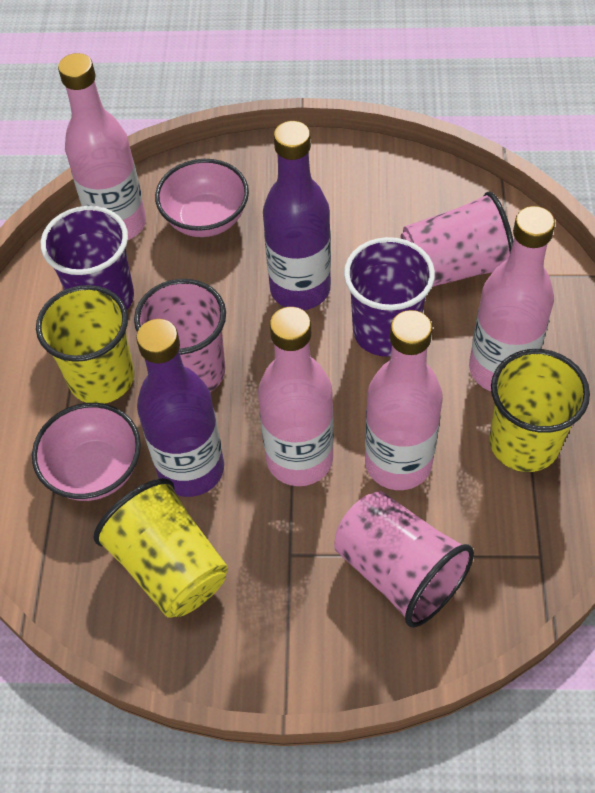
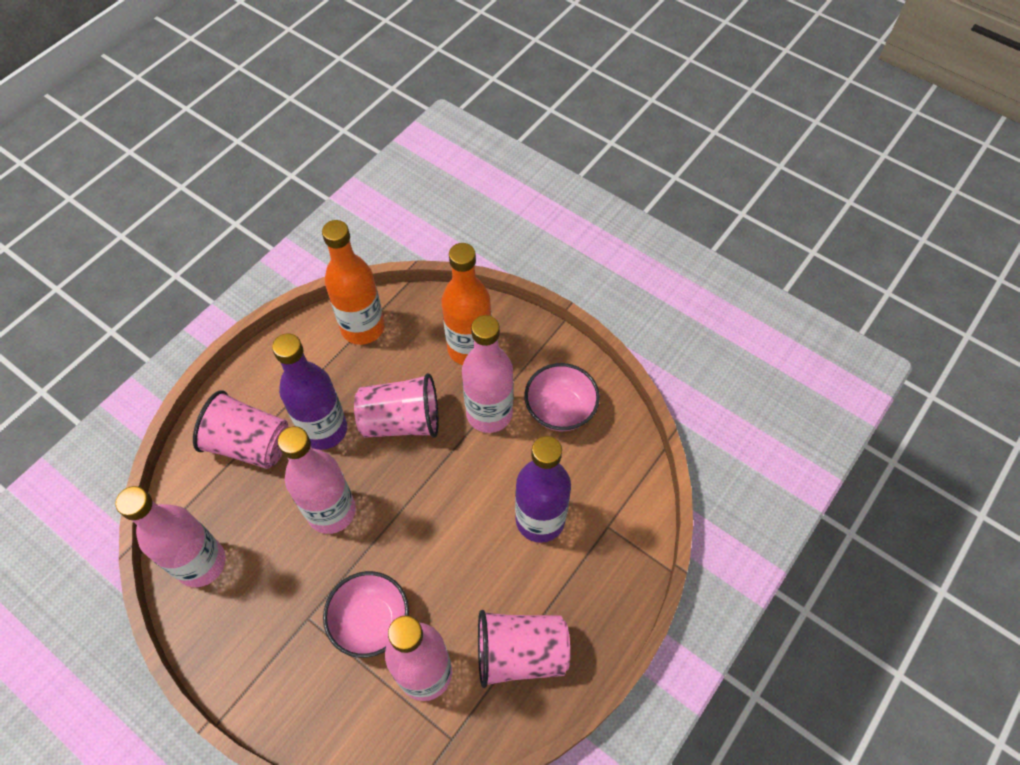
orange bottle: none = 0 -> [322,220,385,345] [441,243,492,365] = 2
purple cup: [41,206,134,310] [344,237,435,357] = 2 -> none = 0
yellow cup: [36,285,134,404] [94,478,228,618] [489,349,590,472] = 3 -> none = 0

